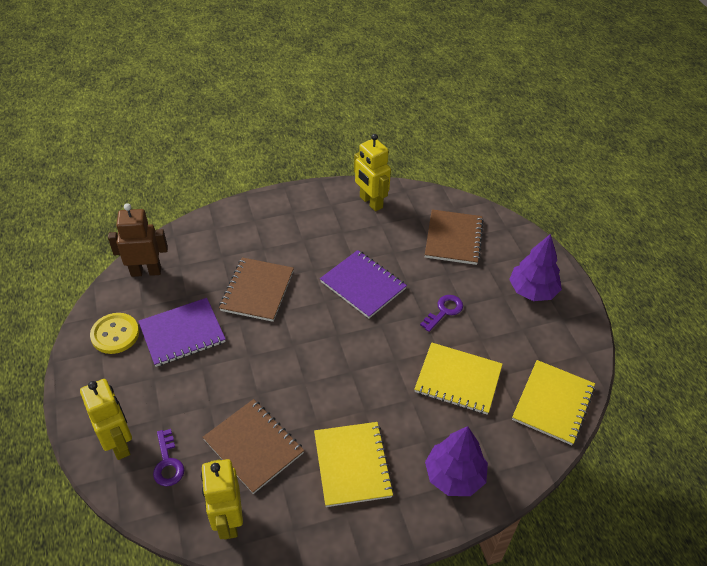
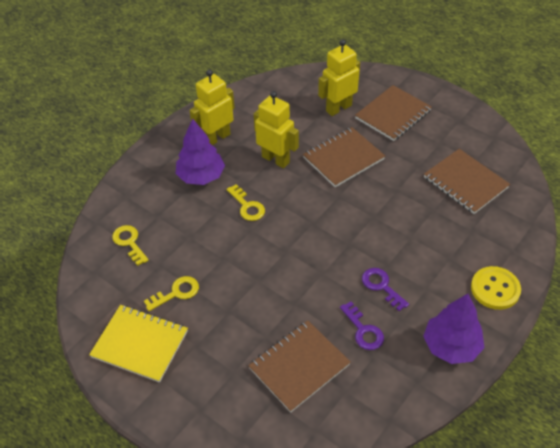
brown notebook: [203,399,304,494] [219,257,294,322] [425,209,484,265] = 3 -> [248,320,351,413] [303,127,385,187] [355,85,432,141] [424,149,510,214] = 4
brown robot: [108,203,168,277] = 1 -> none = 0
purple notebook: [138,298,226,367] [320,250,407,318] = 2 -> none = 0
yellow key: none = 0 -> [112,225,149,266] [144,276,199,311] [227,184,265,221] = 3
yellow notebook: [314,422,394,507] [414,342,502,415] [512,360,595,445] = 3 -> [89,305,188,383] = 1

